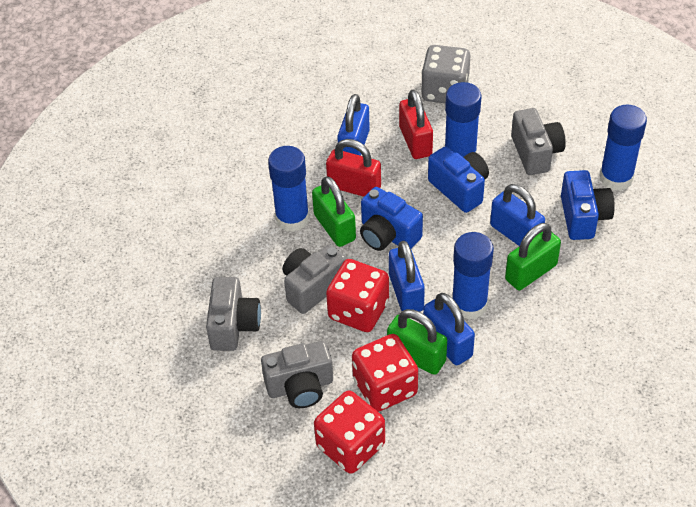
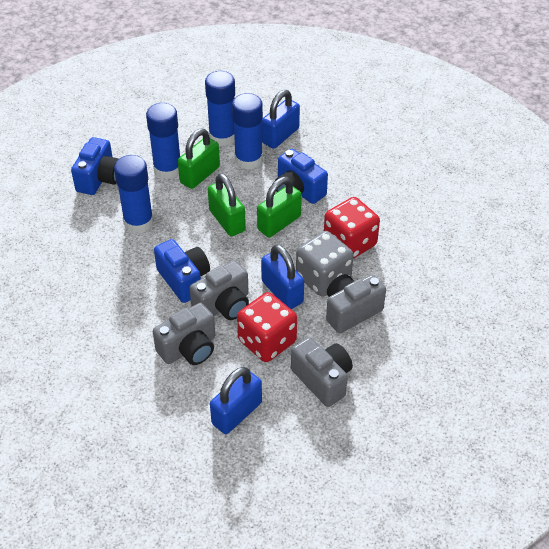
blue padlock: [337,94,370,156] [389,241,425,312] [423,293,475,365] [490,184,545,246] = 4 -> [210,367,262,434] [261,244,304,309] [262,90,300,149] = 3
red dice: [314,391,385,474] [326,259,389,332] [352,334,418,412] = 3 -> [237,292,297,362] [324,197,380,259] = 2
red padlock: [326,139,381,197] [399,89,433,159] = 2 -> none = 0

